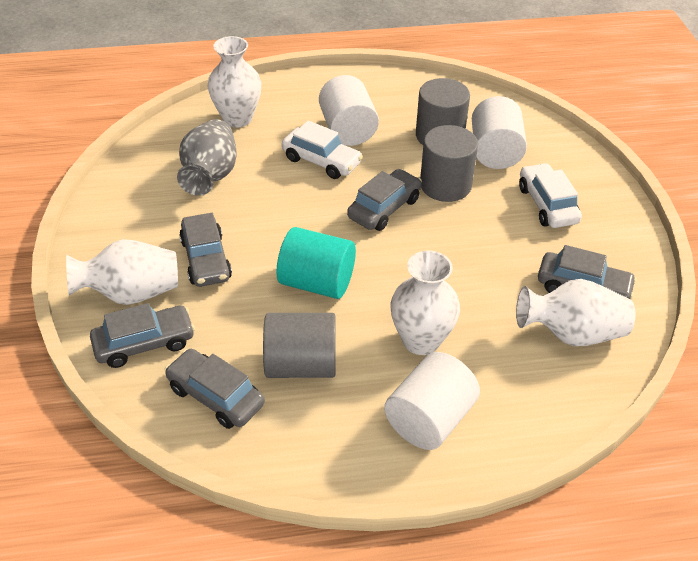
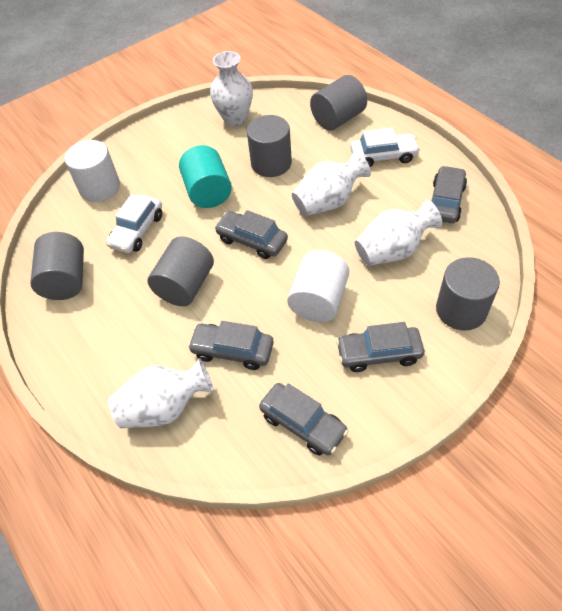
grey cylinder: [263,313,335,378] [416,78,470,145] [420,125,478,202] = 3 -> [30,232,84,300] [147,236,214,306] [247,115,292,177] [310,75,367,131] [436,257,500,331] = 5
grey vase: [177,119,237,196] = 1 -> none = 0
white cylinder: [319,75,379,146] [384,352,480,450] [472,96,527,169] = 3 -> [64,140,120,202] [287,250,349,322] = 2

